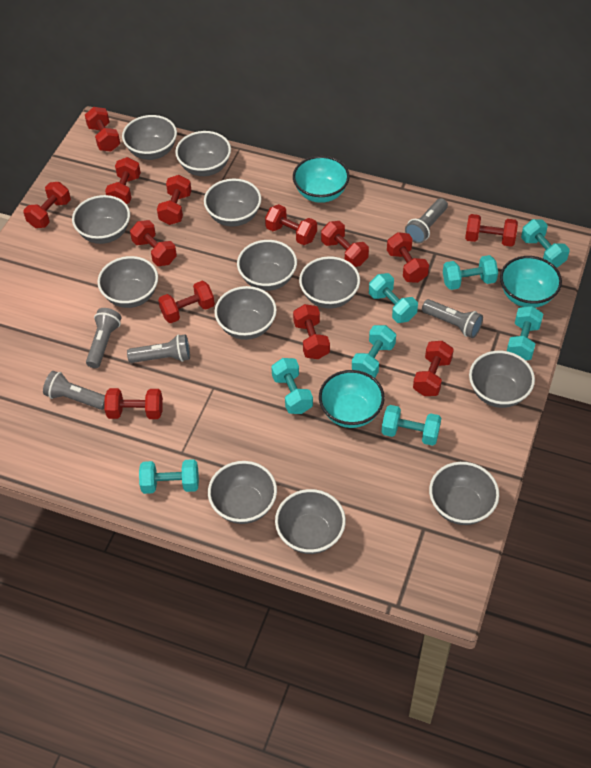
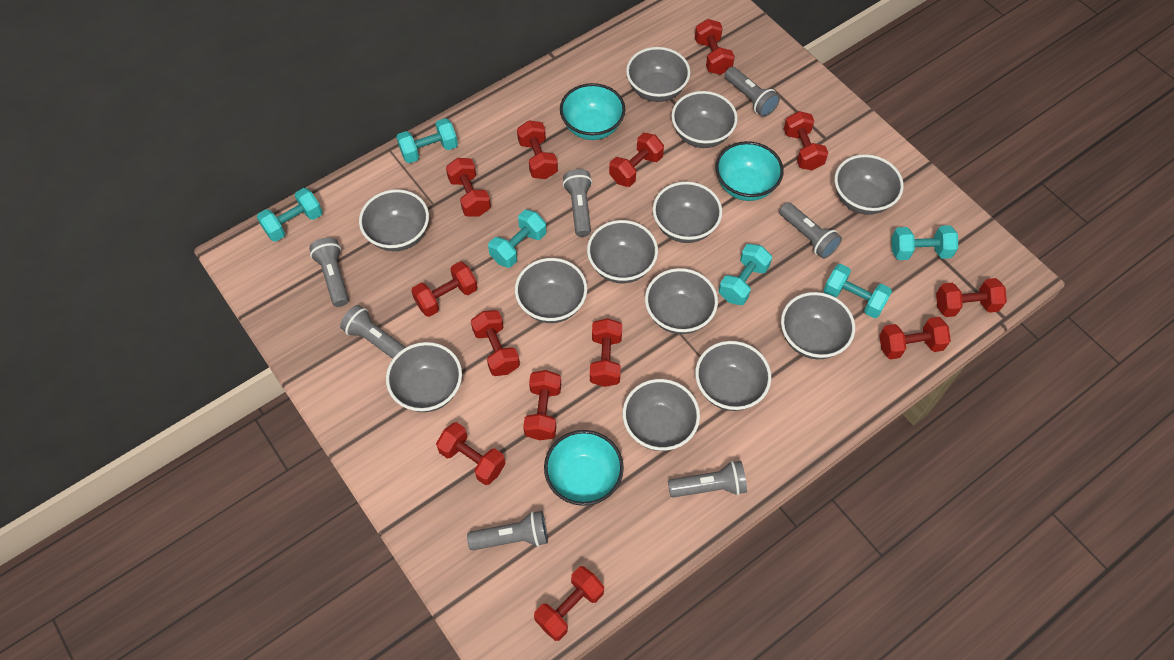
grey flashlight: [43,371,105,410] [86,308,121,368] [127,334,190,363] [405,198,448,243] [422,299,483,338] = 5 -> [309,238,349,307] [340,305,406,359] [467,511,548,550] [563,169,592,237] [668,461,747,498] [724,67,780,117] [779,202,842,259] = 7
turquoise dumbbell: [139,459,199,494] [271,358,313,414] [352,325,396,378] [369,273,418,323] [382,405,441,446] [443,255,498,290] [507,306,543,360] [521,219,570,268] = 8 -> [257,188,322,242] [396,118,458,163] [488,210,546,268] [719,244,772,305] [824,264,892,318] [891,225,958,260] = 6

